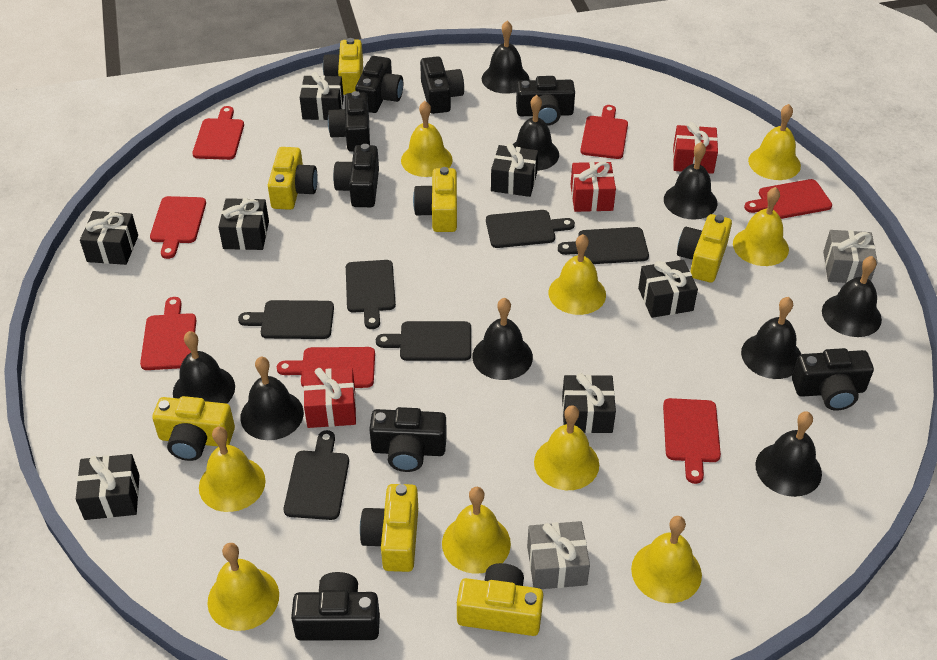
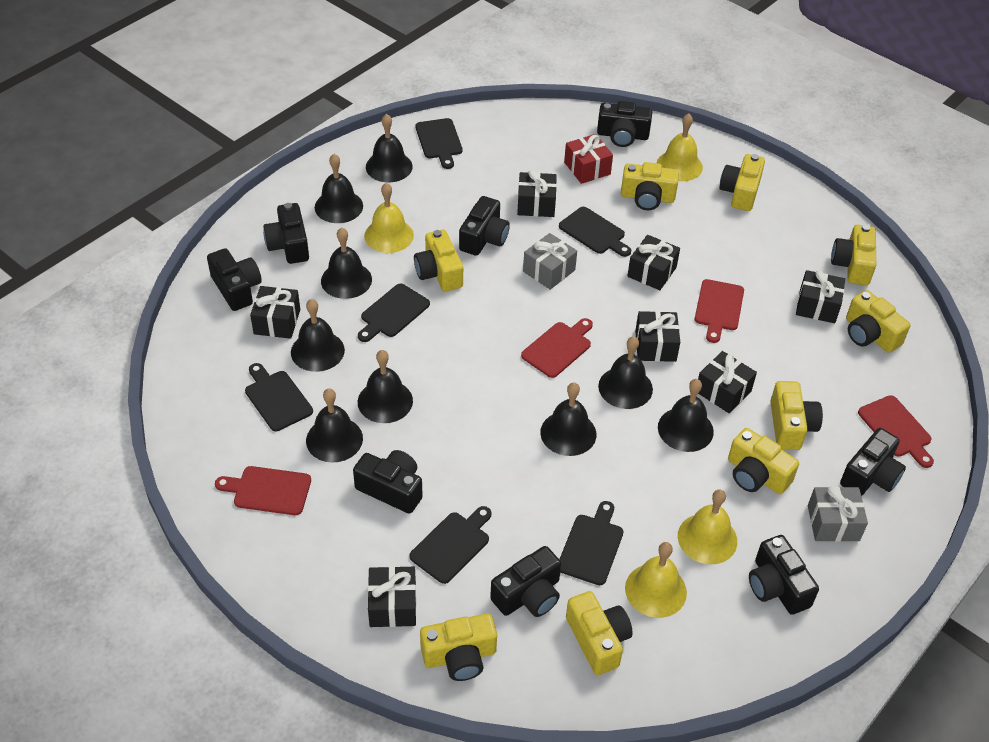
red cutting board: [140,297,196,370] [150,196,206,259] [192,106,244,160] [277,347,375,388] [580,105,628,159] [663,398,721,484] [744,179,832,219] = 7 -> [215,466,311,515] [521,318,593,378] [695,279,744,343] [858,395,934,468] = 4
red gift: [303,368,356,428] [571,162,616,212] [673,122,718,174] = 3 -> [564,134,613,184] = 1
yellow bell: [199,426,266,512] [207,543,279,631] [401,101,453,177] [442,487,511,574] [534,405,599,490] [549,234,606,315] [631,516,702,603] [733,187,789,266] [748,104,801,180] = 9 -> [364,183,414,253] [625,542,687,618] [657,114,703,181] [678,490,737,565] = 4
yellow camera: [152,396,235,461] [268,147,318,210] [323,38,363,95] [360,484,418,572] [413,167,457,232] [457,563,543,636] [677,214,732,283] = 7 -> [414,230,463,292] [420,613,497,681] [566,591,633,675] [621,162,679,210] [719,154,765,211] [728,428,799,494] [770,381,823,450] [831,224,876,285] [846,290,911,353] = 9

